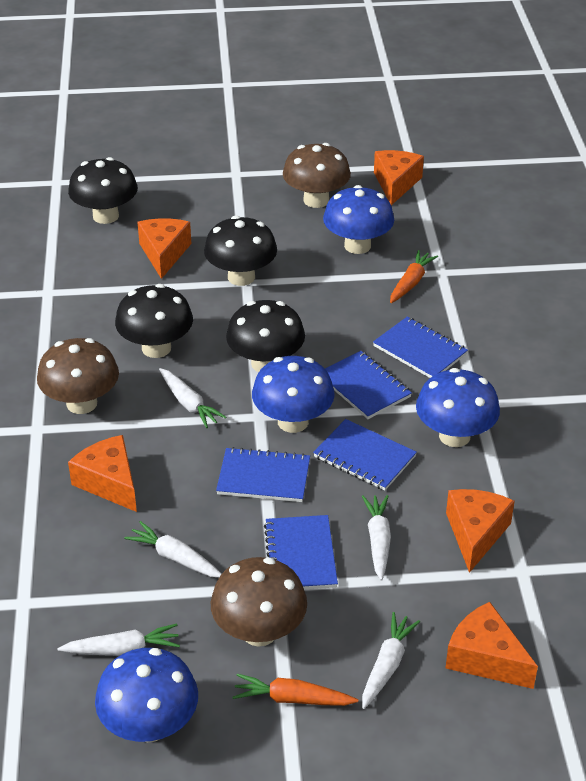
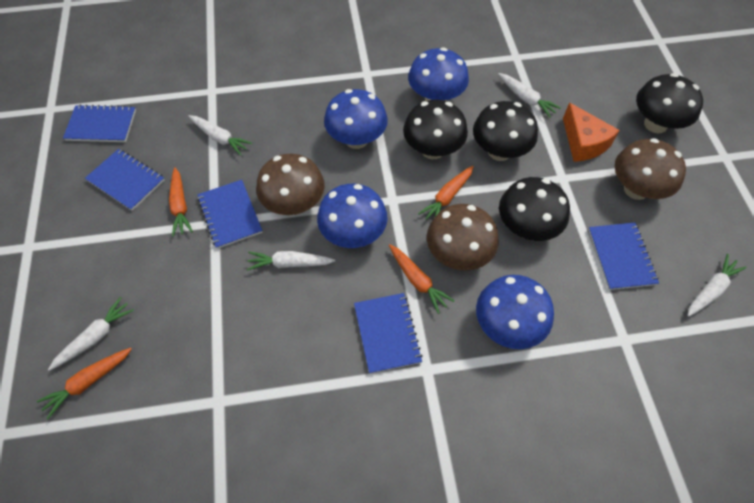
orange carrot: [232,673,358,706] [390,250,438,303] = 2 -> [37,348,132,419] [169,167,193,237] [389,245,455,314] [418,166,474,220] = 4
orange cheese: [68,435,137,512] [137,218,191,279] [374,150,424,205] [446,489,515,573] [446,602,538,689] = 5 -> [563,103,620,162] = 1

